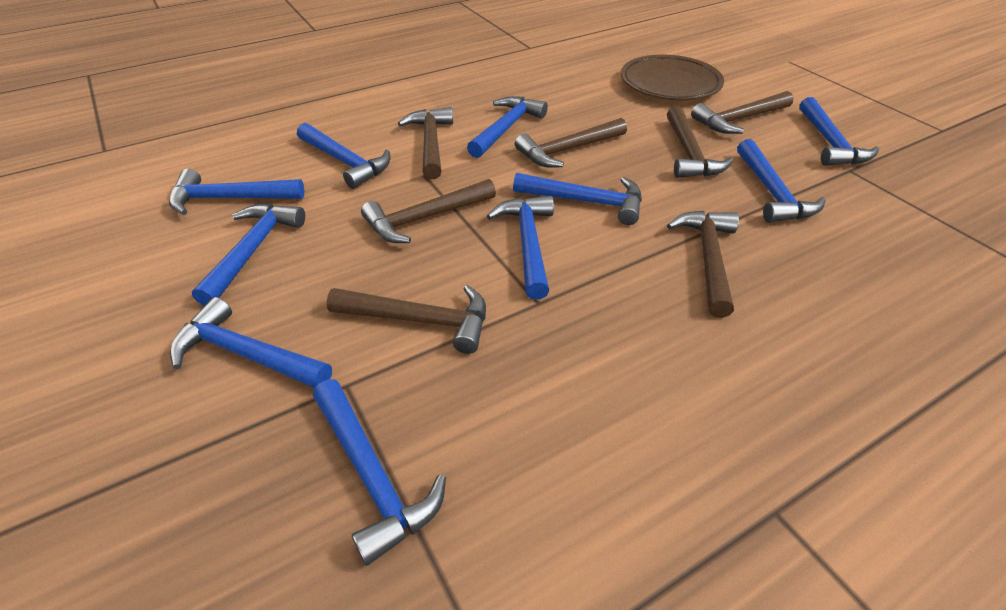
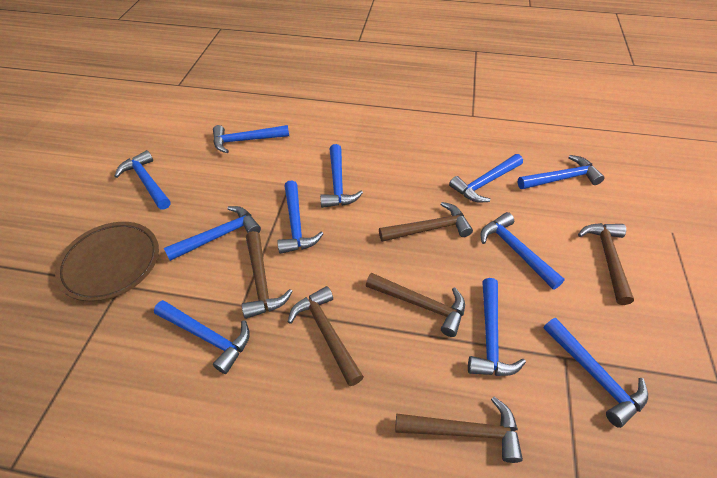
blue hammer: [169,169,304,215] [170,297,332,388] [192,204,305,306] [297,123,391,189] [313,380,446,566] [467,96,548,158] [487,196,554,300] [513,173,642,225] [737,139,826,223] [799,97,879,166] = 10 -> [114,150,171,210] [154,300,250,374] [164,206,261,261] [213,125,289,153] [277,180,324,254] [320,144,363,208] [449,154,523,203] [468,278,526,376] [480,212,565,290] [517,155,604,189] [543,318,648,428] = 11
brown hammer: [327,285,486,354] [361,179,496,243] [398,107,453,179] [515,118,627,168] [667,106,733,178] [667,211,739,318] [691,91,793,134] = 7 -> [242,231,293,319] [288,286,364,386] [366,273,465,337] [379,202,473,242] [395,397,523,463] [578,223,634,305] = 6

